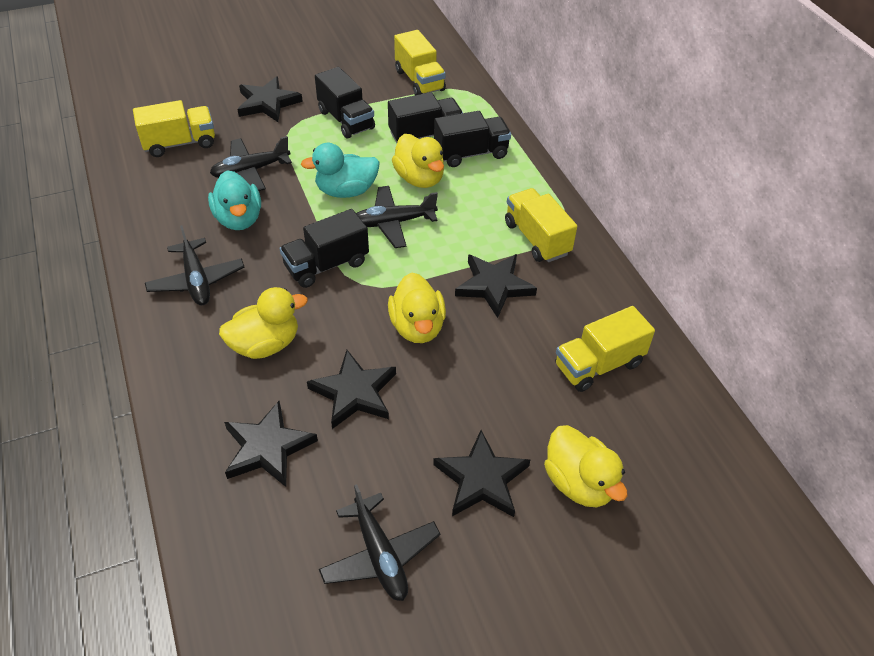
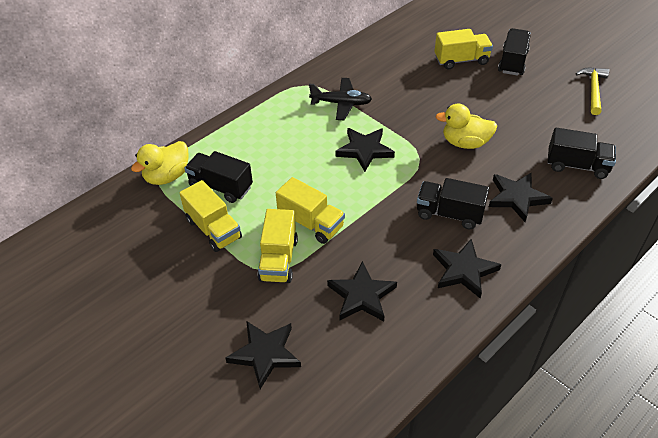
black plane: [145,225,244,305] [210,136,292,191] [319,484,441,601] [356,186,438,248] = 4 -> [309,78,372,120] = 1
turquoise duck: [208,170,261,230] [301,143,380,198] = 2 -> none = 0
yellow duck: [219,287,308,359] [388,273,446,343] [392,134,444,188] [544,425,627,507] = 4 -> [131,141,189,185] [435,104,497,149] = 2
yellow hammer: none = 0 -> [575,67,609,115] = 1

